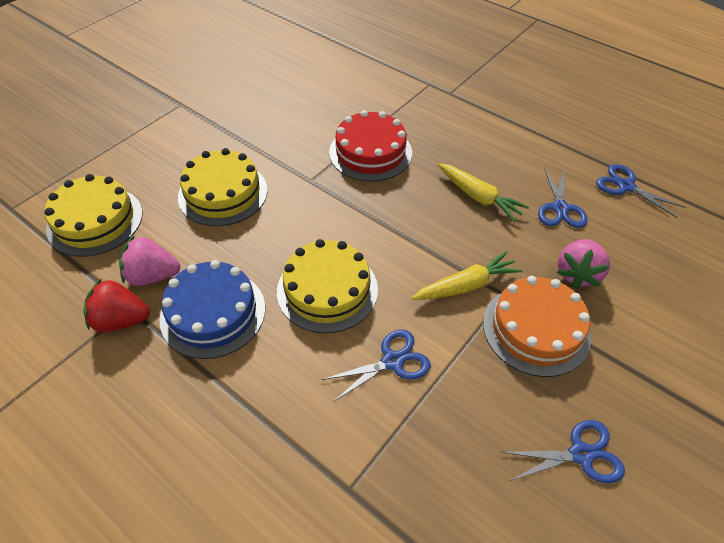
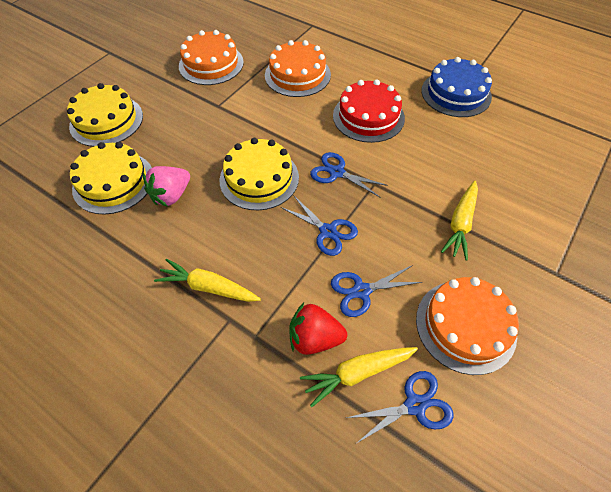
orange cake: [483,276,591,377] = 1 -> [179,30,244,85] [265,40,331,97] [416,277,519,375] = 3
pink strawberry: [119,235,180,286] [557,239,610,289] = 2 -> [143,166,190,207] = 1
yellow carrot: [412,251,523,300] [438,163,529,222] = 2 -> [154,259,261,302] [300,347,418,407] [441,181,478,261] = 3

